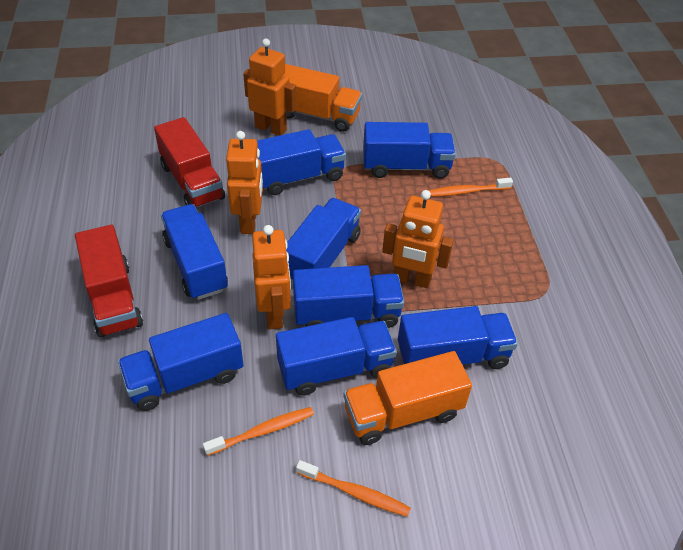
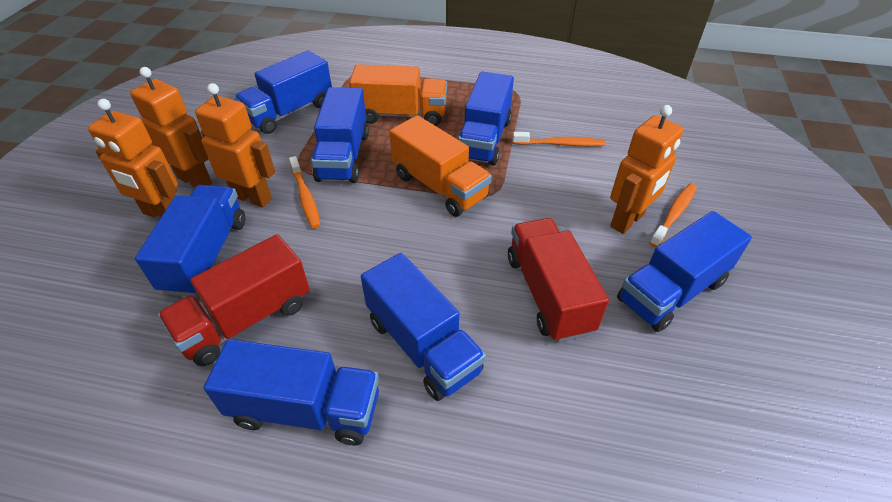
blue truck: [118,313,244,411] [161,204,228,300] [257,129,346,195] [276,317,397,396] [286,198,361,283] [293,265,404,328] [363,122,456,179] [398,306,518,369] = 8 -> [135,185,245,297] [204,339,379,446] [234,50,332,134] [311,87,369,183] [361,253,486,401] [458,72,514,166] [617,211,752,332] = 7

